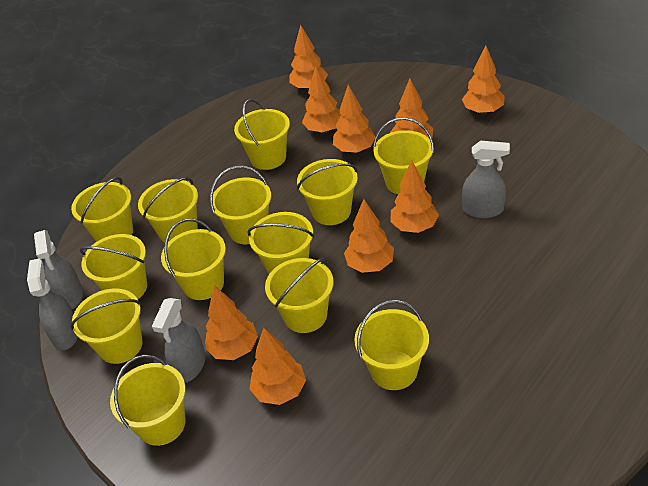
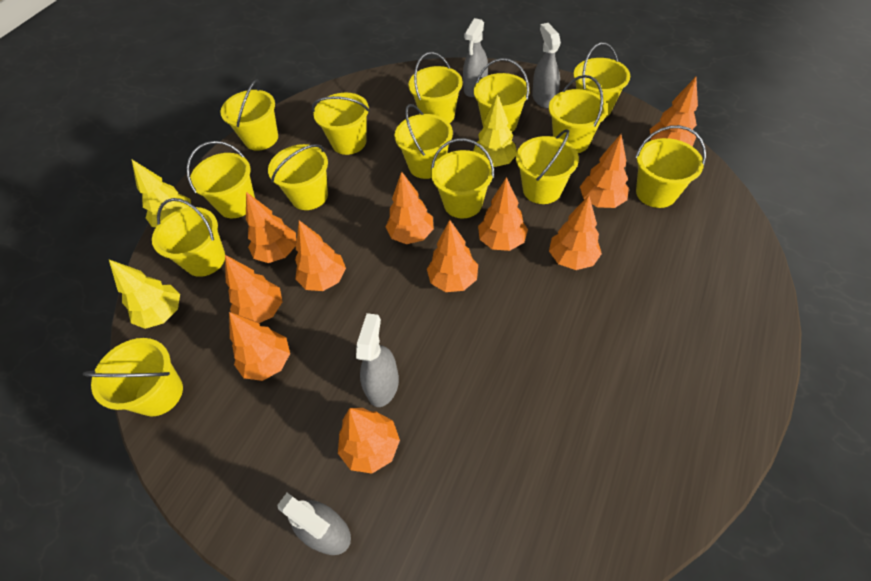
orange tree: [205,285,258,360] [249,328,306,405] [290,25,328,91] [302,66,341,133] [333,85,375,153] [344,199,394,273] [390,79,433,138] [390,160,439,233] [462,45,505,115] = 9 -> [225,255,282,323] [229,312,290,381] [246,192,296,263] [295,220,346,291] [338,408,400,473] [386,171,434,244] [427,220,478,292] [478,177,528,251] [549,196,602,270] [580,134,629,208] [650,77,698,147] = 11
yellow bucket: [70,289,143,364] [71,177,133,242] [79,234,147,299] [110,355,186,446] [138,177,198,243] [161,219,226,300] [210,166,271,244] [234,99,290,170] [247,212,314,274] [265,258,334,333] [297,159,358,225] [354,300,429,390] [373,117,434,194] = 13 -> [83,338,183,416] [152,198,225,277] [187,141,255,218] [220,79,278,151] [268,144,328,210] [312,93,370,155] [394,104,453,179] [409,52,463,123] [431,138,494,219] [474,58,530,133] [516,129,579,204] [549,75,608,153] [574,43,630,117] [636,125,706,208] = 14
yellow tree: none = 0 -> [109,260,180,329] [132,160,191,227] [473,94,517,167] = 3

